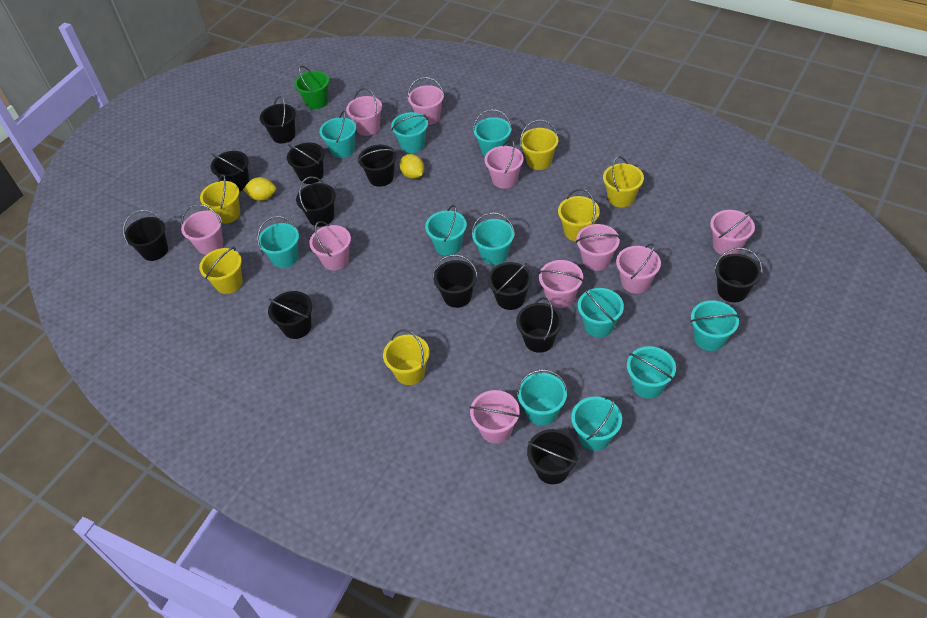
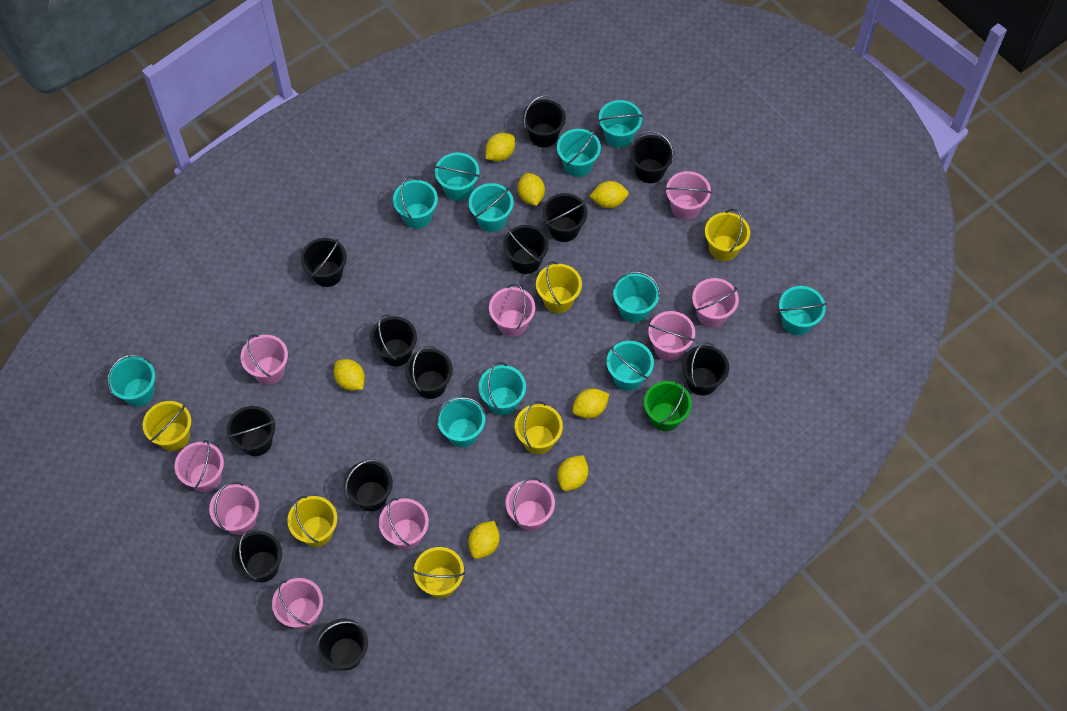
yellow lemon: [243,177,276,201] [400,154,424,179] = 2 -> [334,359,365,391] [468,521,500,559] [485,133,515,161] [518,173,545,206] [557,455,588,491] [572,388,609,419] [589,181,629,208] = 7

